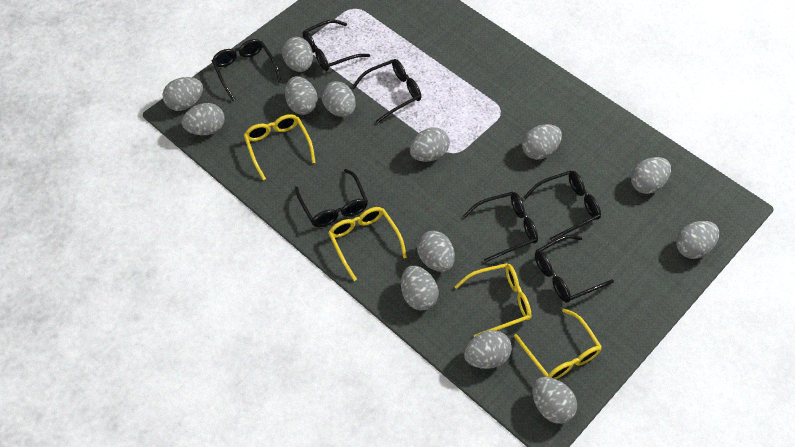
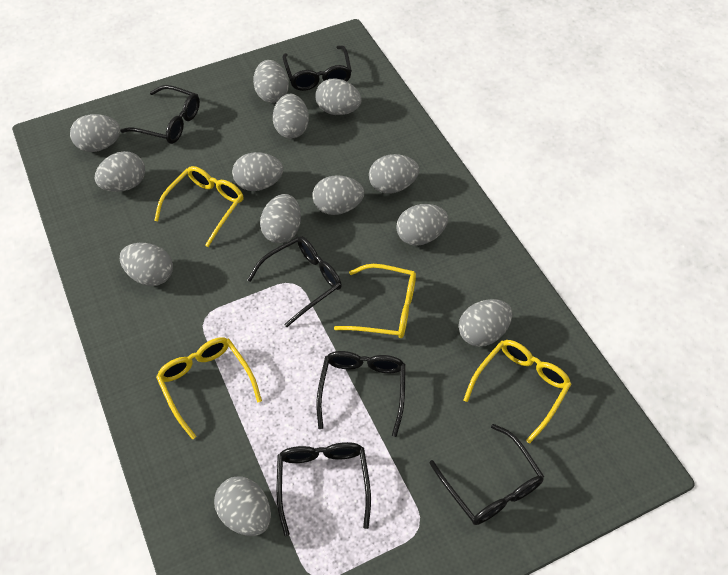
black glasses: [212,39,282,101] [295,169,368,227] [303,20,370,71] [352,59,421,123] [463,192,538,263] [523,170,601,241] [535,235,614,303] = 7 -> [121,85,200,144] [247,236,342,327] [276,442,371,536] [282,46,352,91] [316,351,406,437] [429,424,545,525] = 6

